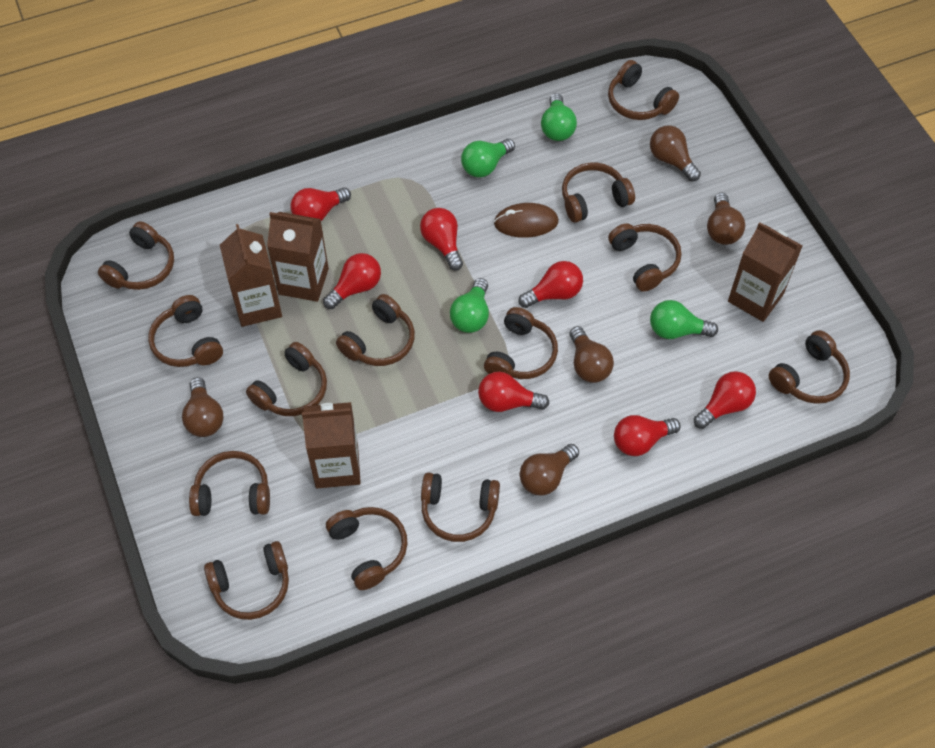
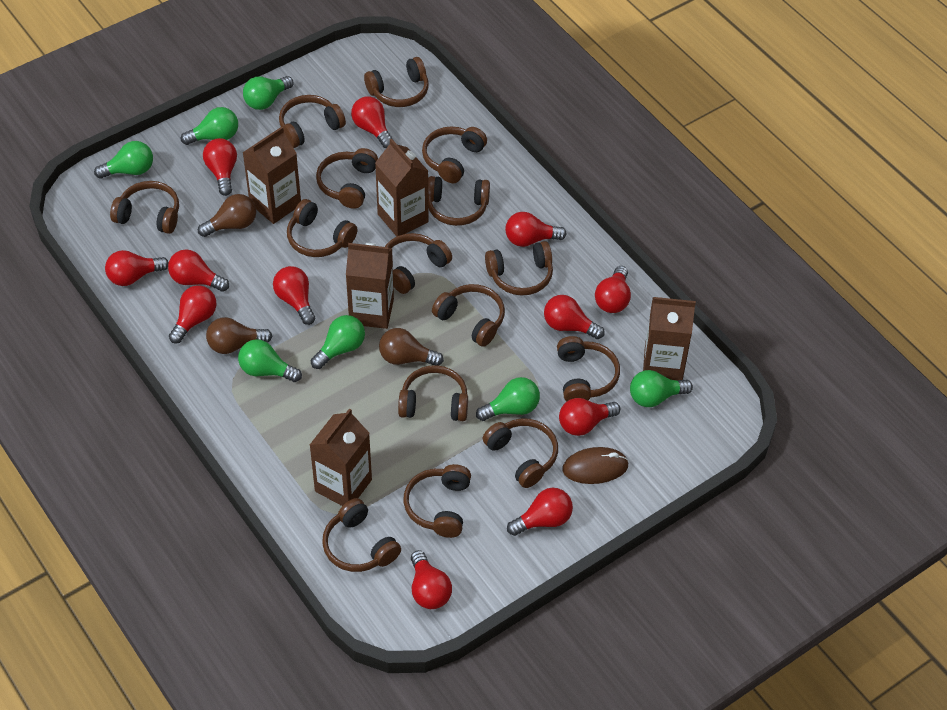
brown carton: [220,224,282,327] [267,212,329,302] [302,402,361,488] [728,222,803,322] = 4 -> [242,127,301,224] [310,408,372,506] [346,243,394,329] [375,138,428,237] [643,297,696,380] = 5
brown headphones: [98,221,174,290] [148,295,223,367] [189,451,270,516] [204,541,289,620] [246,342,327,416] [326,507,407,590] [336,294,415,366] [421,473,500,542] [484,307,558,379] [562,163,635,223] [608,60,679,120] [608,223,681,292] [769,330,850,404] = 13 -> [110,181,179,234] [279,95,346,148] [287,199,357,257] [316,148,378,209] [322,498,401,572] [364,57,429,107] [385,233,452,294] [398,365,468,421] [403,464,471,538] [422,126,487,183] [428,176,490,226] [432,284,505,347] [483,418,558,488] [485,241,553,296] [557,336,620,402] = 15
brown light bulb: [182,377,224,437] [520,444,579,496] [570,326,614,383] [650,125,701,181] [707,193,745,245] = 5 -> [198,194,256,237] [206,317,272,354] [379,328,444,366] = 3
green light bulb: [450,278,489,333] [461,138,515,177] [541,93,577,141] [650,300,718,339] = 4 -> [94,141,153,179] [181,107,238,145] [238,339,302,382] [243,76,293,110] [311,315,365,369] [476,377,540,421] [630,370,693,407] = 7
red light bulb: [290,187,351,221] [323,253,381,309] [420,208,463,271] [478,372,549,412] [518,261,583,308] [614,415,681,456] [694,371,756,429] = 7 -> [105,250,169,286] [168,249,229,292] [169,285,216,344] [203,138,237,196] [273,266,315,325] [351,96,394,148] [411,550,452,609] [505,212,567,247] [507,488,573,536] [544,295,605,339] [559,398,620,436] [595,266,631,313] = 12

